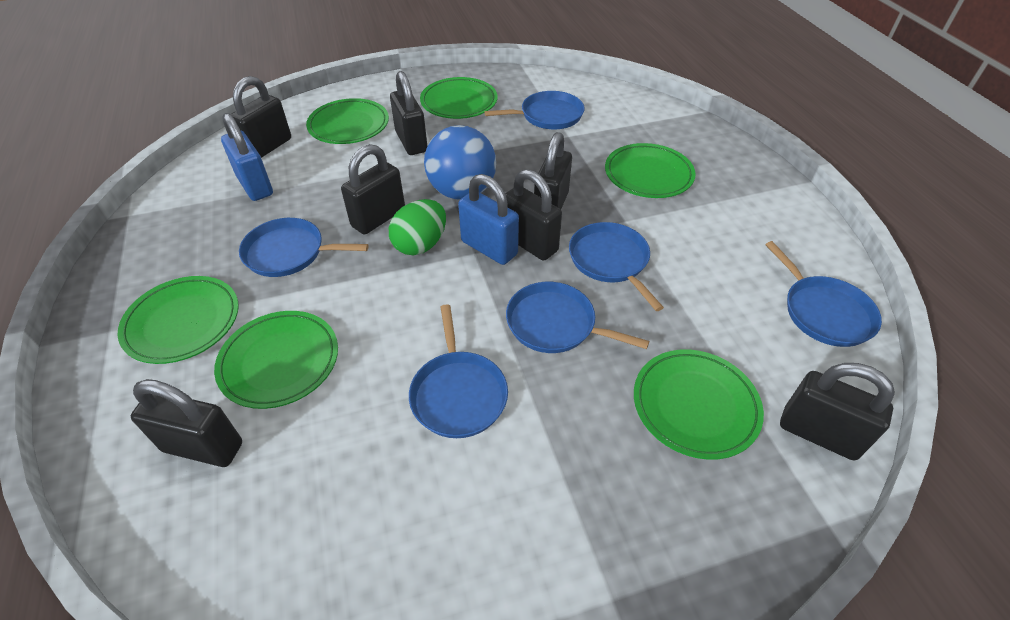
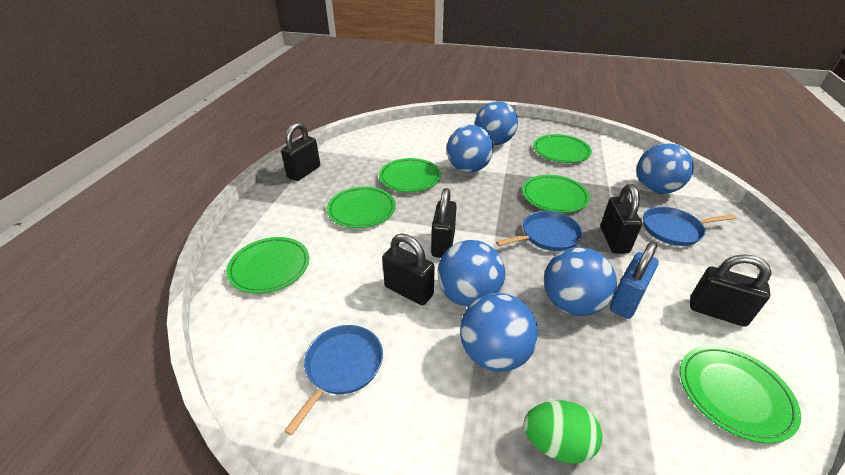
black padlock: [131,379,242,467] [231,76,291,158] [341,144,405,234] [390,71,427,155] [505,169,562,261] [534,132,572,210] [780,363,895,460] = 7 -> [281,122,320,181] [382,234,435,305] [431,188,457,258] [600,184,642,254] [690,254,772,327] = 5
blue ball: [424,125,496,200] = 1 -> [438,240,505,307] [447,125,494,172] [460,293,538,372] [475,101,518,145] [544,247,617,316] [636,143,694,194] = 6
blue padlock: [221,113,273,201] [458,174,519,265] = 2 -> [610,242,659,319] = 1
blue pan: [239,218,369,277] [409,304,508,438] [484,91,585,129] [506,282,649,353] [569,222,664,311] [765,241,882,347] = 6 -> [284,325,383,435] [496,211,582,251] [643,207,736,246] = 3

